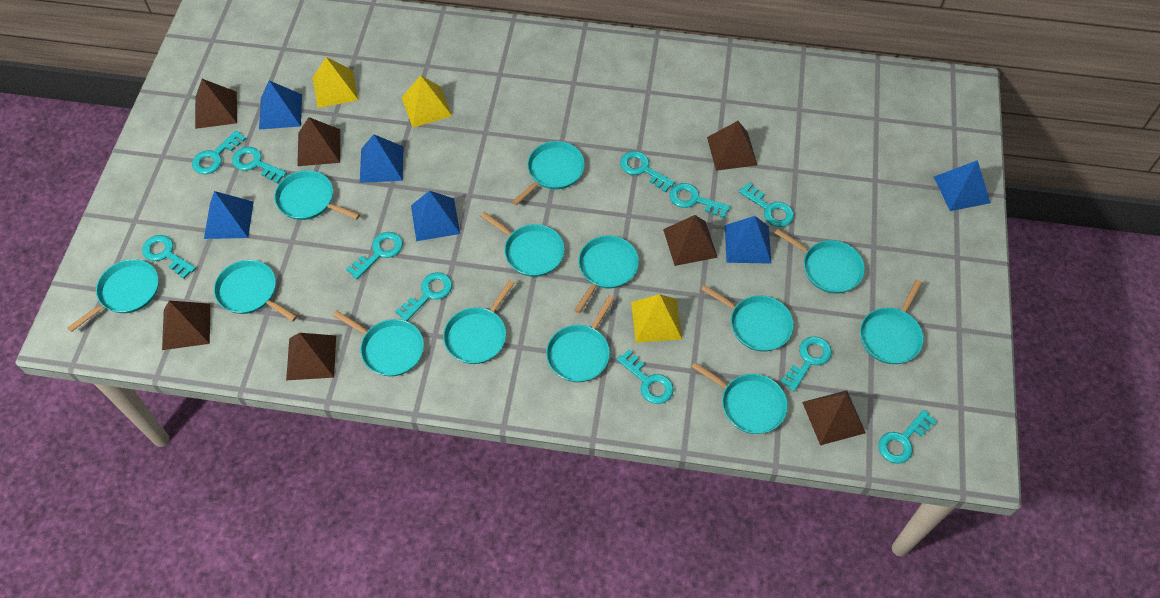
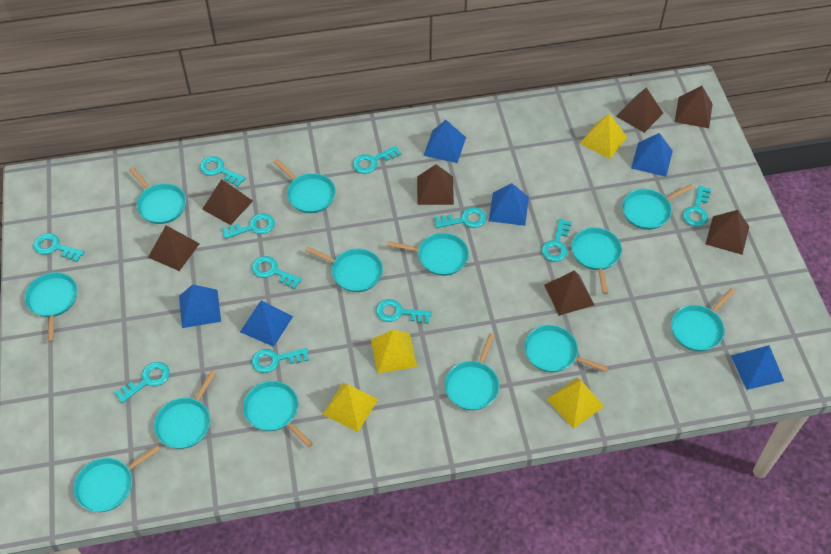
yellow pyramid: [313,57,358,108] [401,76,452,127] [631,294,682,343] = 3 -> [323,382,378,432] [371,330,417,373] [547,378,604,429] [580,114,627,159] = 4

